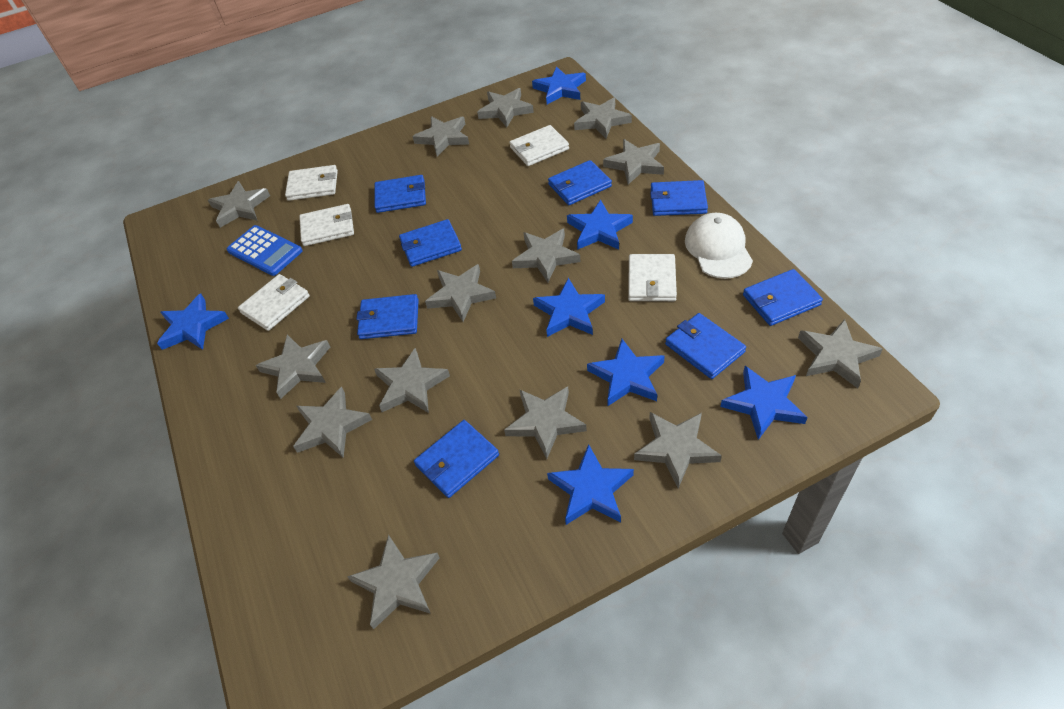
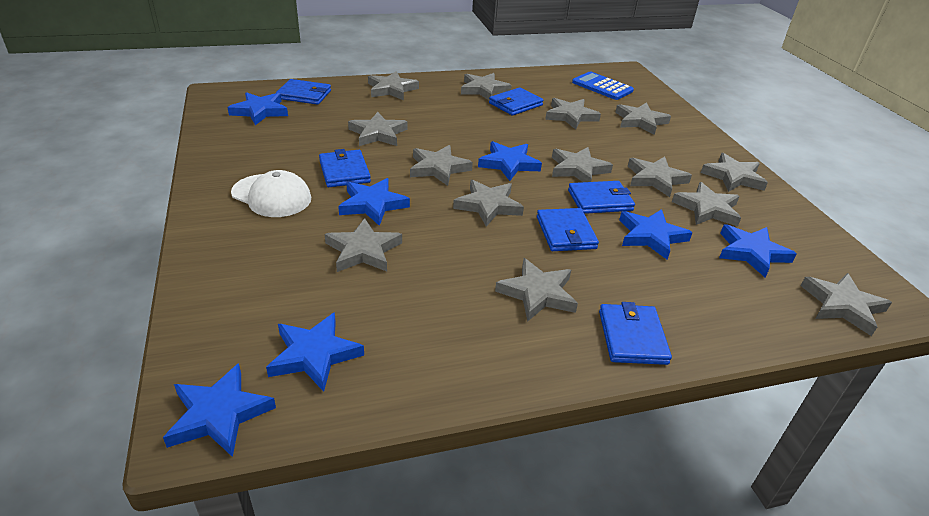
blue wallet: [356,294,419,339] [374,175,426,213] [399,219,462,267] [414,420,499,498] [548,160,612,205] [650,180,708,216] [665,313,746,379] [743,269,823,326] = 8 -> [276,79,331,105] [319,149,371,187] [489,87,544,116] [537,208,599,251] [568,181,635,214] [599,302,672,365] = 6
white wallet: [238,274,310,331] [285,165,338,201] [299,204,354,246] [509,125,569,166] [628,254,677,301] = 5 -> none = 0

